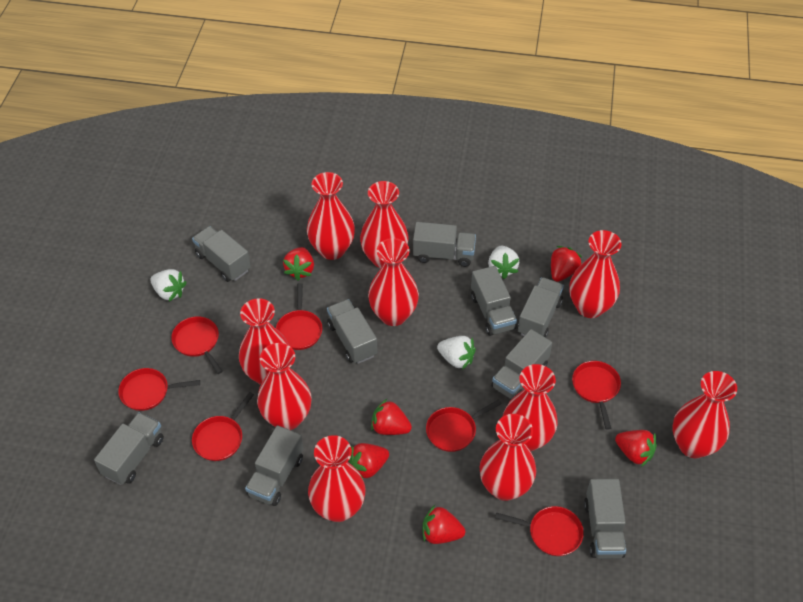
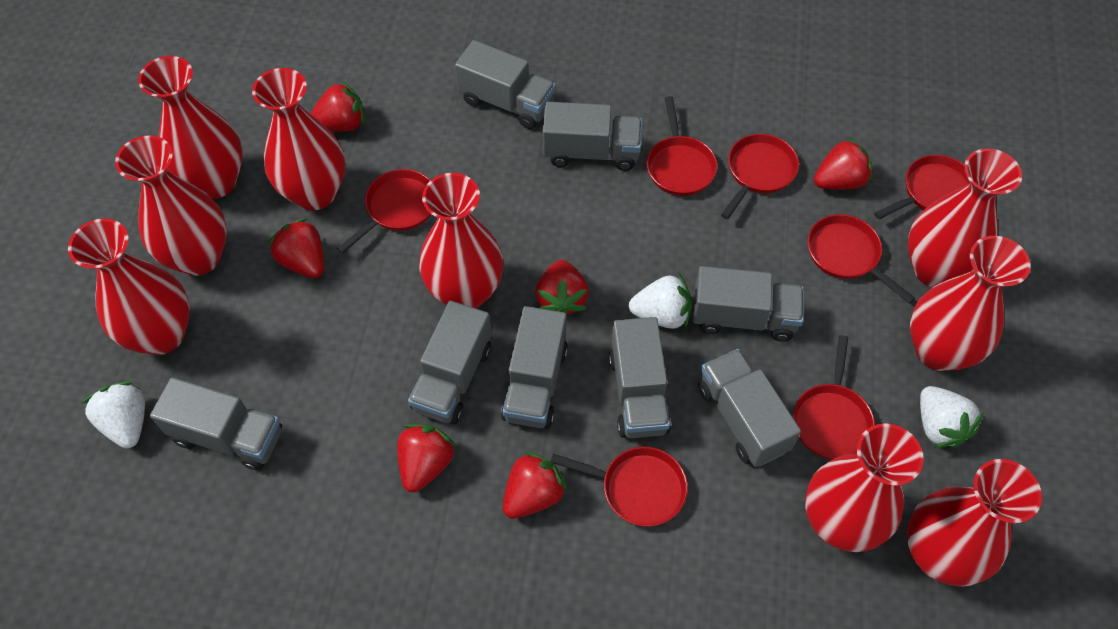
grey truck: [94,412,164,485] [192,226,251,282] [245,425,303,506] [327,299,377,364] [413,222,476,267] [471,266,517,336] [491,329,552,399] [518,277,564,338] [584,479,626,559] = 9 -> [150,377,282,471] [408,301,492,424] [455,40,556,129] [501,306,568,428] [543,102,642,171] [609,317,671,438] [693,266,804,342] [698,349,801,467] = 8
red vase: [239,298,289,385] [257,343,312,430] [307,172,355,260] [308,435,365,522] [360,181,409,268] [368,238,419,326] [480,414,536,501] [503,364,558,451] [569,230,622,318] [673,371,737,458] = 10 -> [68,219,190,355] [115,135,227,276] [138,56,243,199] [252,68,345,210] [419,173,503,308] [805,423,924,552] [907,459,1042,587] [908,148,1022,287] [910,236,1031,371] = 9

